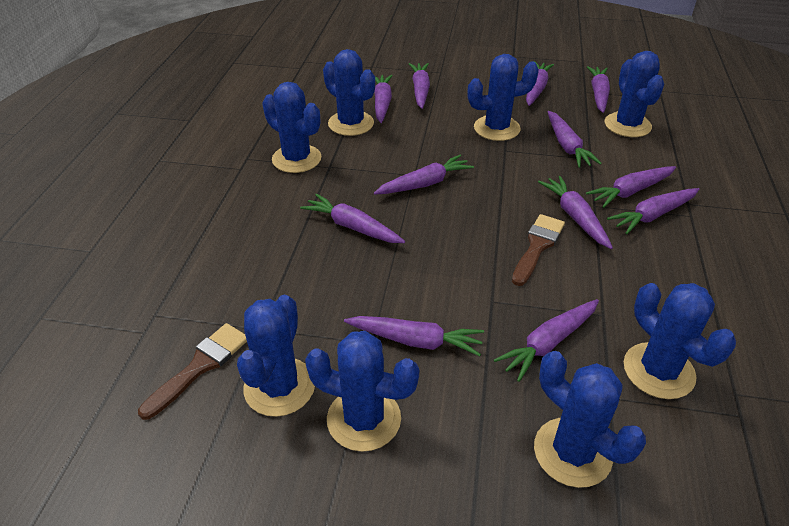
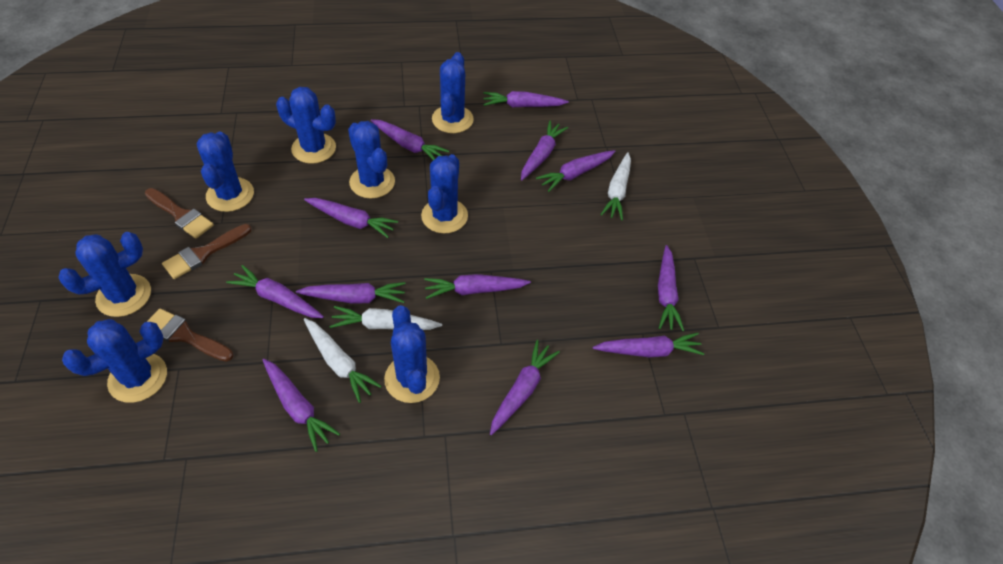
brown brush: [138,323,247,420] [512,214,565,286] = 2 -> [145,188,214,239] [147,308,233,362] [162,224,252,279] = 3
white carrot: none = 0 -> [304,318,382,403] [329,306,442,330] [600,152,631,220] = 3

